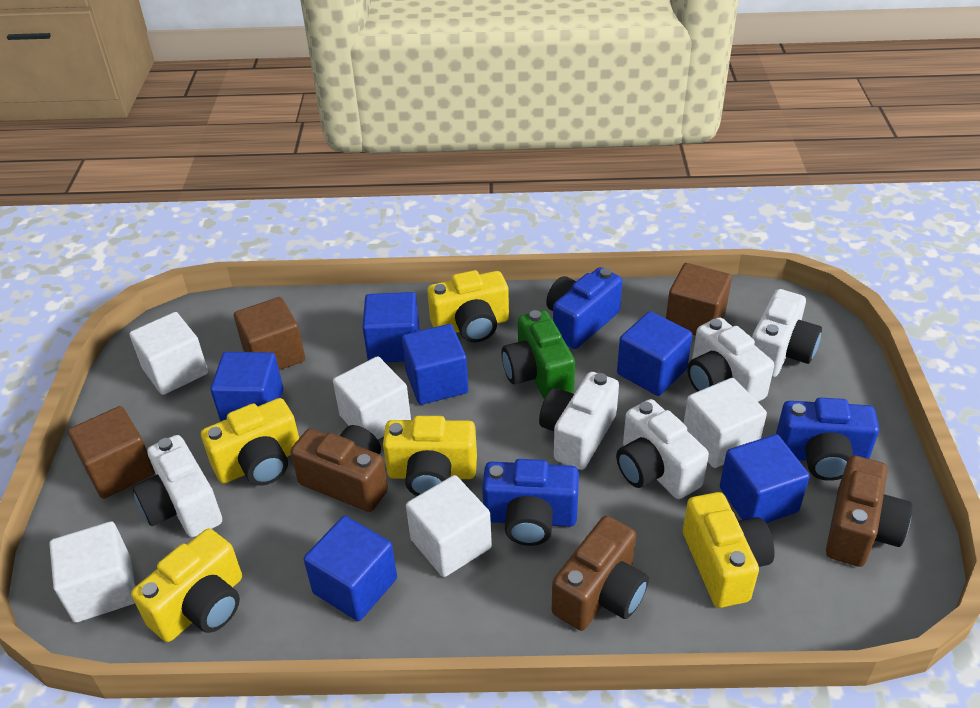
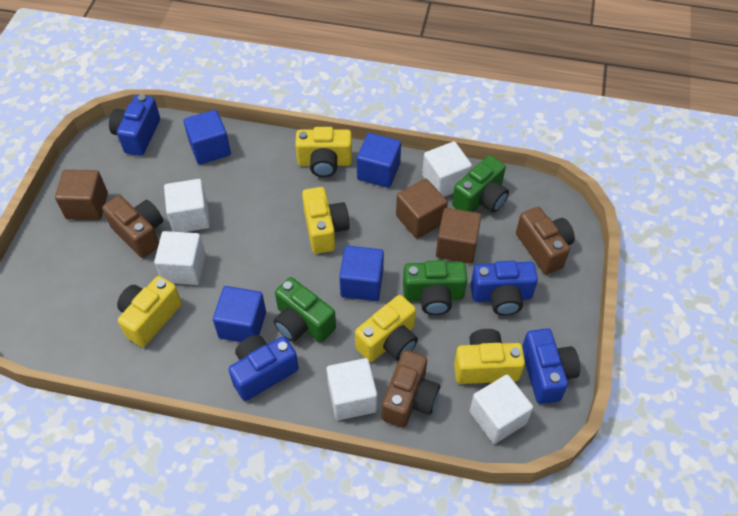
blue camera: [482,459,579,546] [546,267,622,349] [776,398,879,481] = 3 -> [109,95,160,156] [228,335,299,401] [470,261,538,316] [522,328,580,404] = 4
blue cube: [210,352,283,422] [304,516,397,621] [362,292,419,363] [402,324,468,405] [617,311,692,396] [720,434,810,523] = 6 -> [183,110,231,165] [213,286,266,342] [339,246,384,301] [357,133,401,188] = 4
green camera: [501,310,575,399] = 1 -> [274,277,336,343] [403,260,467,315] [452,155,509,213] = 3
white camera: [132,435,222,537] [539,372,619,470] [616,399,709,499] [687,317,774,402] [752,289,822,377] = 5 -> none = 0

